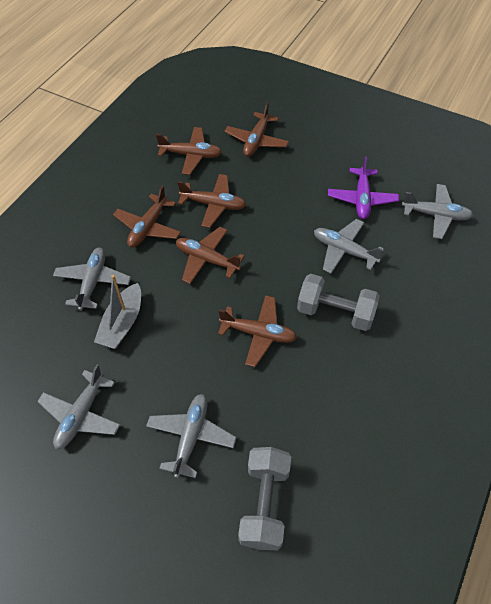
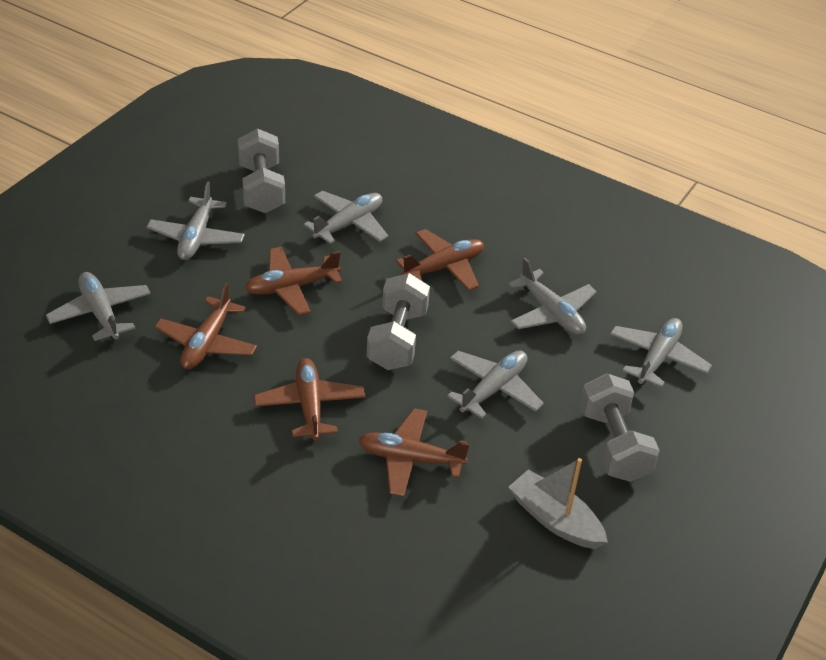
brown plane: [113,185,181,247] [156,127,222,175] [176,227,245,284] [177,174,246,228] [218,295,297,367] [224,102,289,157] = 6 -> [155,283,257,369] [245,247,342,315] [254,358,365,440] [359,408,470,497] [396,229,484,291] = 5
grey dumbbell: [238,447,291,550] [297,274,380,331] = 2 -> [238,128,285,213] [367,273,430,370] [580,373,660,482] = 3
grey plane: [37,365,120,449] [53,248,131,311] [146,394,237,478] [314,219,384,273] [402,184,473,239] = 5 -> [46,272,151,341] [147,182,245,260] [304,191,388,244] [447,351,544,419] [509,258,597,335] [610,318,712,387] = 6
purple plane: [328,156,399,219] = 1 -> none = 0

